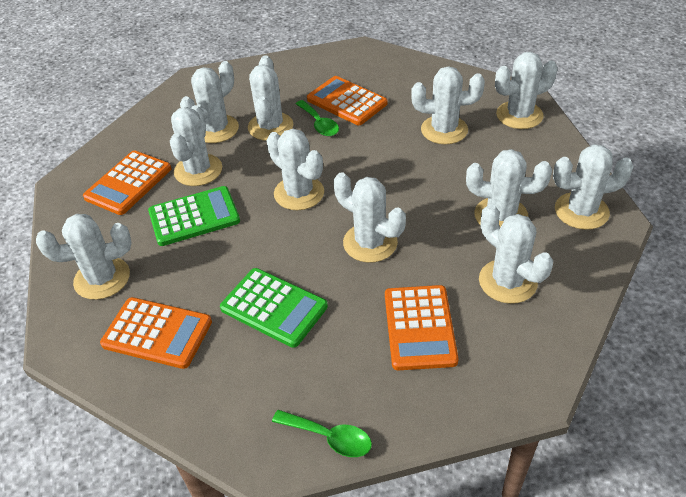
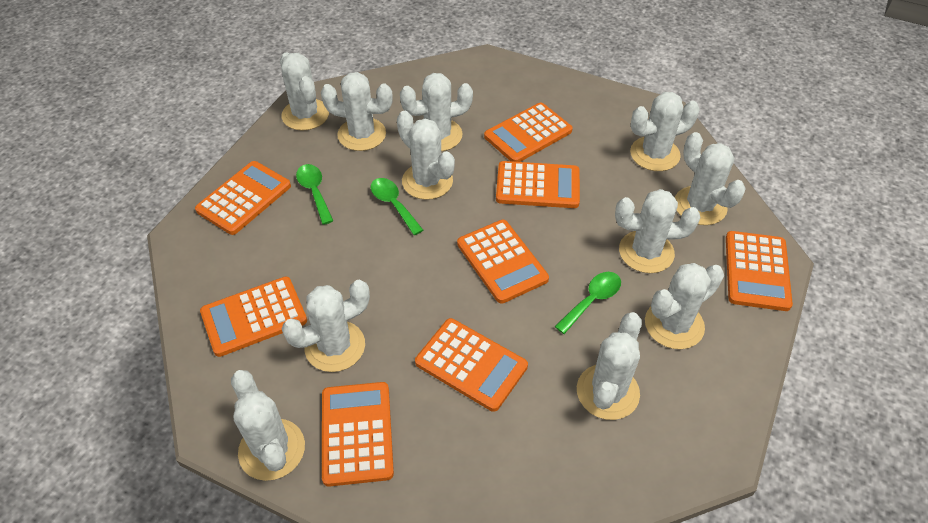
green calculator: [148,186,240,246] [220,268,328,348] = 2 -> none = 0
green spoon: [272,410,372,457] [296,100,339,136] = 2 -> [296,164,333,225] [370,178,423,235] [554,272,621,334] = 3
orange calculator: [83,150,171,215] [100,297,212,369] [307,76,387,125] [385,285,458,370] = 4 -> [195,161,291,235] [200,276,307,357] [322,382,394,487] [415,318,528,412] [457,220,549,304] [484,102,573,162] [496,161,580,208] [726,231,793,311] = 8

